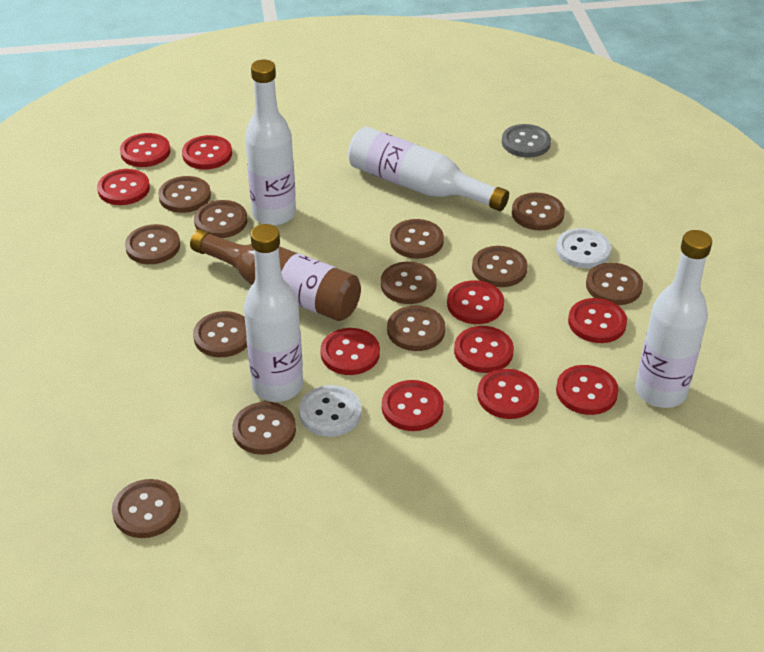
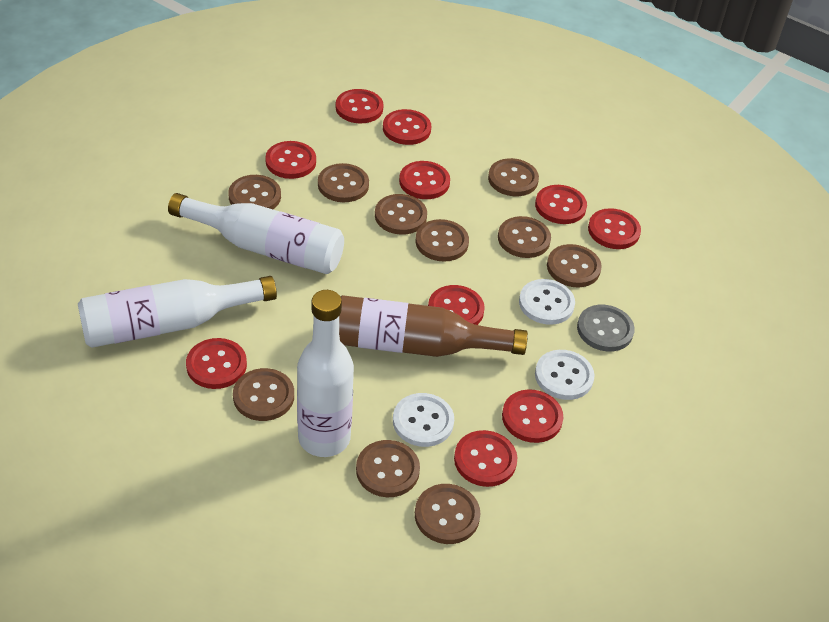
brown button: [112,479,181,538] [125,224,180,264] [158,176,211,213] [193,311,247,357] [194,200,247,238] [232,402,296,455] [381,262,437,304] [387,305,445,351] [390,219,444,259] [472,246,528,287] [512,193,565,231] [586,263,643,305] = 12 -> [228,175,281,209] [233,368,294,421] [318,163,369,202] [356,440,420,497] [375,194,427,235] [415,219,469,262] [415,484,480,544] [488,158,539,196] [498,216,551,258] [547,244,602,287] = 10
white bottle: [244,224,303,402] [245,60,296,226] [348,127,509,211] [636,230,712,408] = 4 -> [78,276,277,348] [168,193,344,274] [297,290,354,457] = 3
white button: [299,385,362,437] [556,228,611,268] = 2 -> [393,393,454,447] [519,279,575,325] [535,350,594,400] = 3

